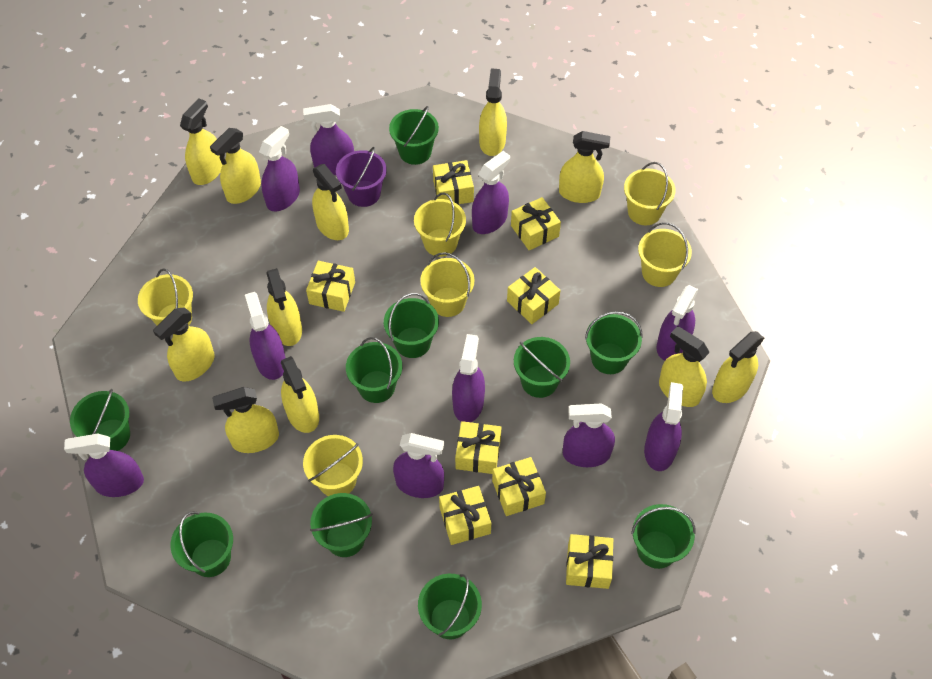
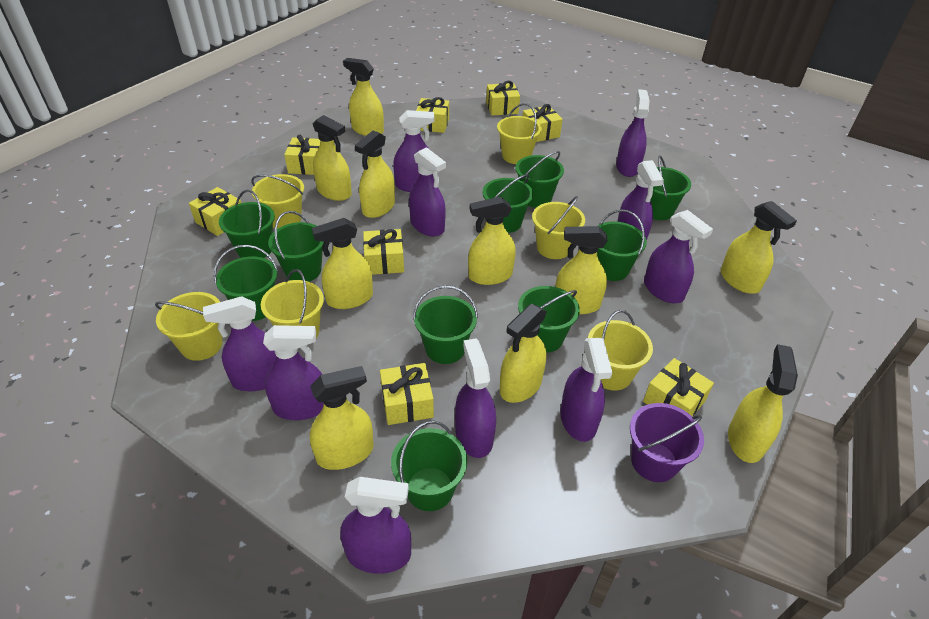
yellow spray bottle: [153,307,215,381] [180,99,223,185] [210,128,261,204] [212,387,279,453] [267,268,302,346] [281,356,319,433] [312,164,349,240] [479,68,507,156] [559,131,611,203] [659,326,709,407] [712,331,764,403] = 11 -> [309,366,374,470] [312,218,373,309] [313,115,352,201] [343,58,384,136] [355,130,395,218] [468,196,516,285] [499,304,547,403] [555,226,608,314] [721,201,797,294] [728,344,798,463] = 10

